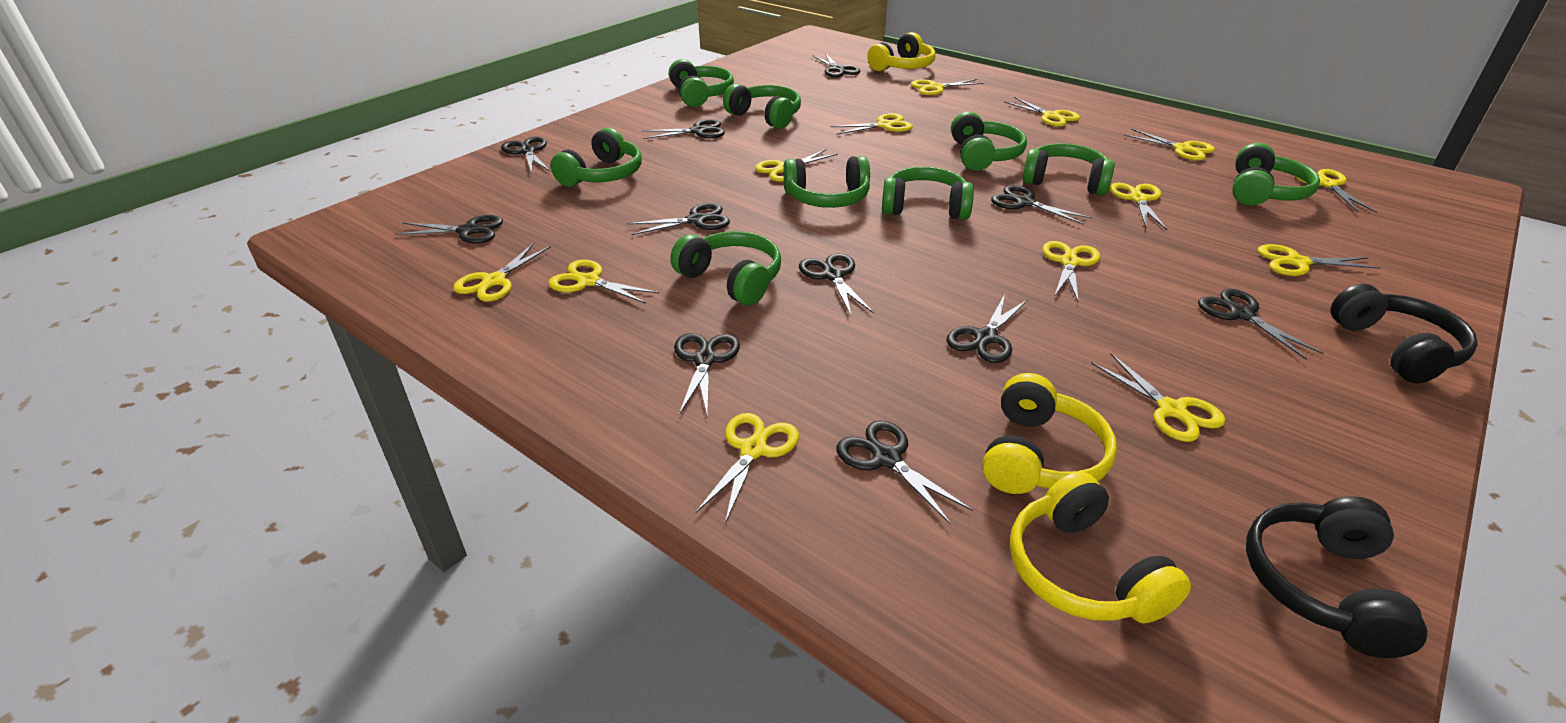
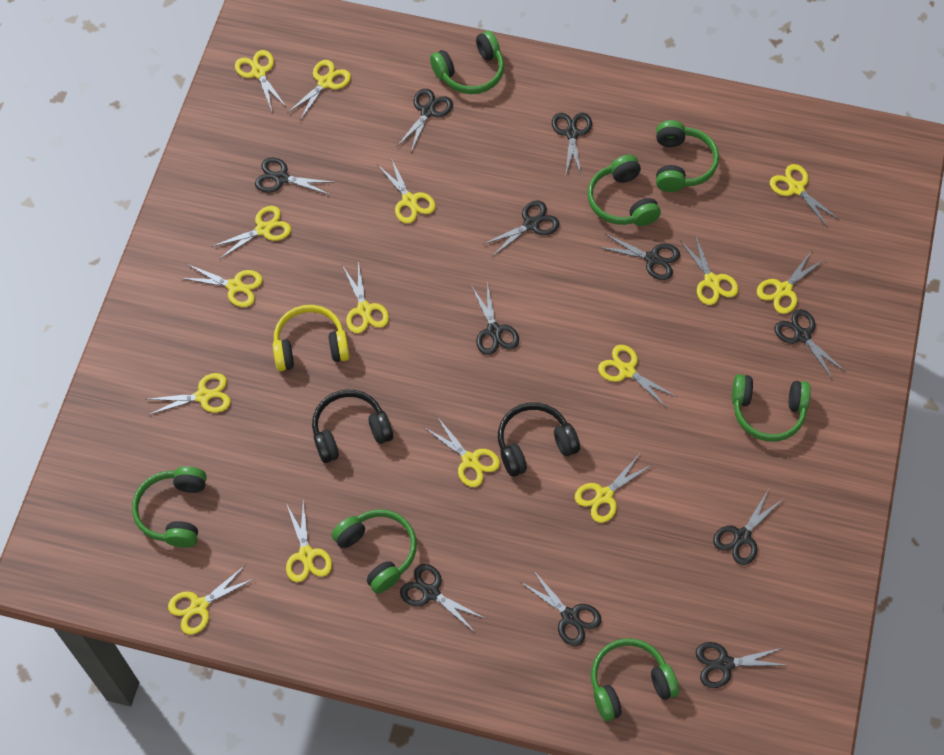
green headphones: [550,128,642,187] [669,59,734,107] [670,231,781,306] [723,84,801,129] [783,156,870,208] [882,167,974,220] [951,111,1027,171] [1023,143,1115,195] [1232,143,1320,206] = 9 -> [132,466,207,548] [332,509,417,594] [430,31,504,94] [588,155,661,226] [591,638,679,721] [656,120,719,192] [732,374,811,442] = 7
yellow headphones: [867,32,935,71] [982,373,1117,494] [1010,472,1191,624] = 3 -> [273,305,350,371] = 1
yellow scissors: [453,243,551,301] [549,259,659,304] [696,413,799,524] [755,149,838,182] [831,113,913,135] [911,79,984,95] [1004,97,1080,127] [1042,241,1100,302] [1091,353,1226,442] [1110,183,1167,230] [1124,128,1215,161] [1258,244,1380,276] [1295,169,1377,213] = 13 -> [145,373,231,415] [168,566,254,635] [181,264,263,307] [211,206,291,259] [235,50,286,111] [286,500,332,582] [287,60,351,120] [342,262,389,333] [377,158,436,224] [424,417,500,487] [575,455,652,523] [598,345,677,409] [680,235,739,305] [757,250,825,314] [770,164,840,227] = 15

